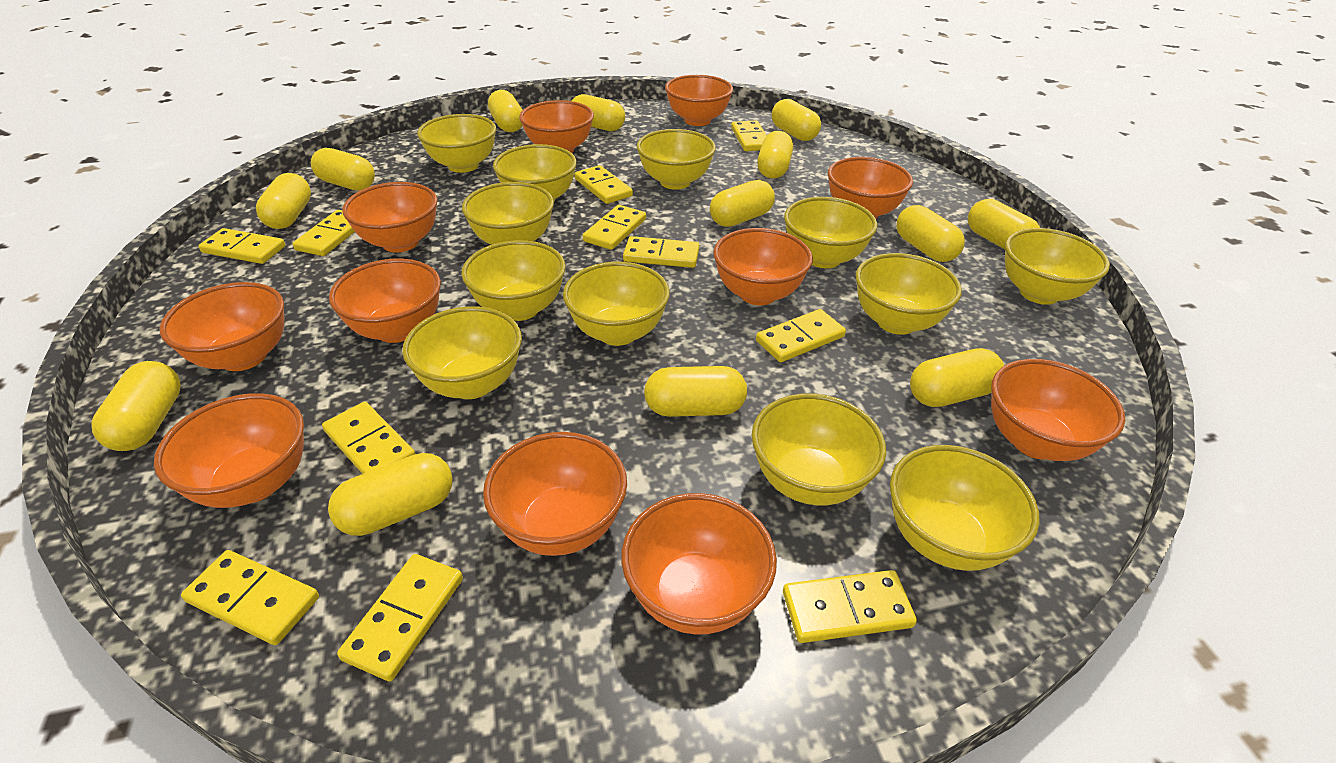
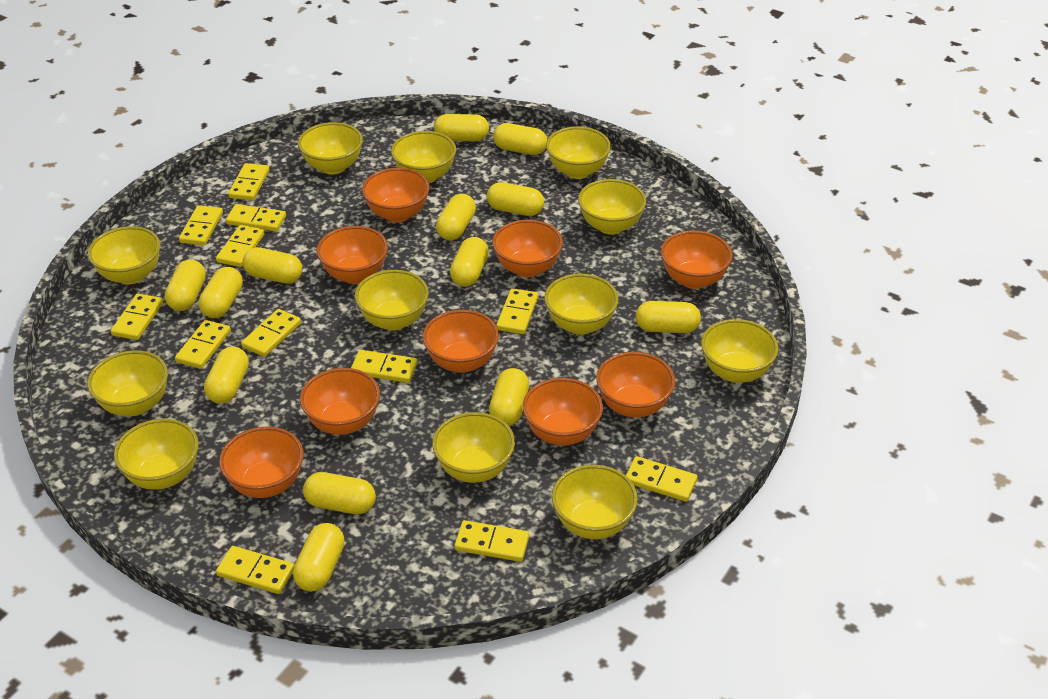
orange bowl: [154,393,304,508] [160,282,284,371] [329,259,441,343] [342,182,438,253] [483,432,627,556] [519,100,594,153] [621,493,777,635] [665,75,733,126] [713,228,813,305] [828,157,913,219] [991,359,1125,461] = 11 -> [219,426,304,498] [300,368,380,435] [317,226,388,284] [362,168,430,223] [423,310,499,373] [492,220,563,277] [523,378,603,446] [596,352,675,418] [661,230,732,289] = 9
yellow domino: [181,550,319,645] [199,228,285,264] [292,210,355,256] [322,402,415,474] [337,554,463,682] [574,165,633,204] [583,205,646,250] [623,236,699,268] [731,120,767,151] [756,309,846,362] [783,570,917,643] = 11 -> [111,294,163,340] [175,320,231,369] [179,205,223,245] [216,225,265,267] [216,546,294,594] [226,204,286,232] [228,163,270,201] [241,309,301,357] [351,350,417,383] [455,520,529,562] [496,288,538,334] [626,456,698,502] = 12

